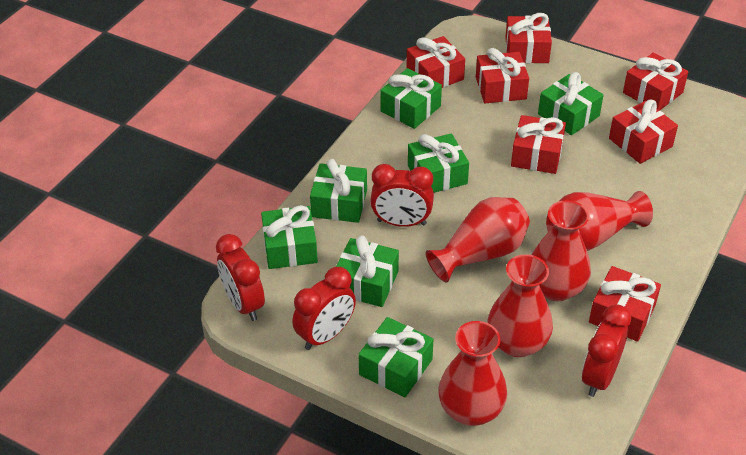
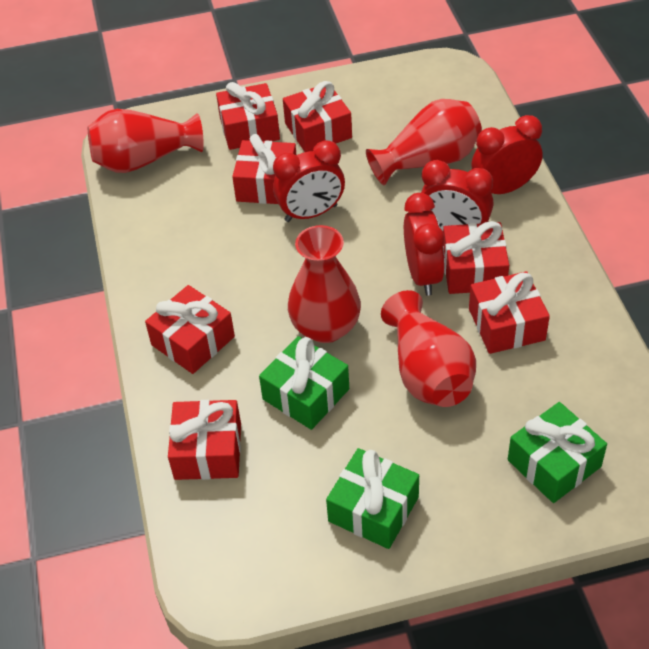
green gift: [261,205,318,269] [310,159,367,223] [336,235,399,307] [358,317,433,397] [380,68,442,129] [408,133,469,193] [538,72,603,135] = 7 -> [259,336,349,430] [326,448,419,549] [508,402,607,503] = 3
red vase: [426,197,530,283] [438,321,507,426] [487,254,553,357] [532,200,591,301] [546,191,653,251] = 5 -> [88,109,204,173] [288,225,361,343] [366,99,482,186] [381,290,476,407] = 4

